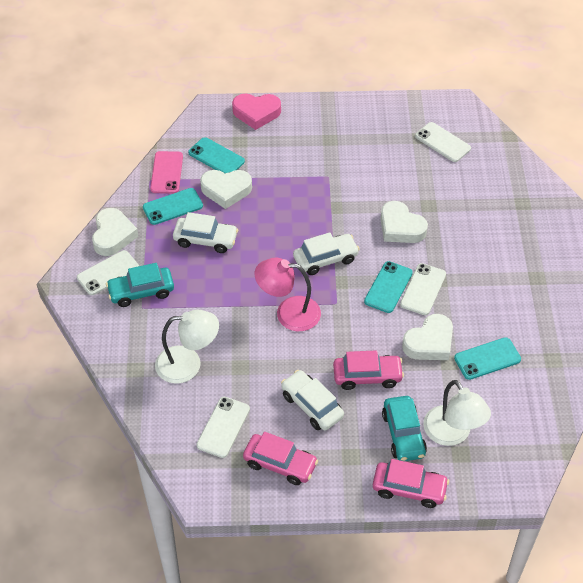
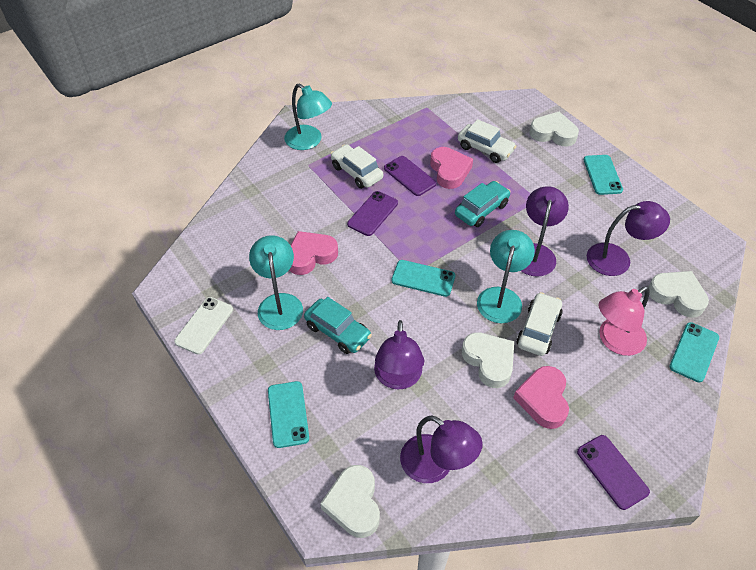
pink car: [243,432,318,485] [333,350,404,390] [373,459,449,508] = 3 -> none = 0
pink heart: [232,94,281,130] = 1 -> [289,231,338,275] [430,147,473,189] [513,366,569,429] = 3
pink phone: [150,151,183,194] = 1 -> none = 0
purple lamp: none = 0 -> [374,320,424,390] [400,415,482,483] [521,186,569,277] [587,201,670,276] = 4
purple phone: none = 0 -> [347,191,398,236] [384,156,436,196] [577,435,650,510] = 3
turquoise lamp: none = 0 -> [249,235,303,330] [284,83,332,150] [477,230,535,323] = 3
white lamp: [155,310,219,384] [423,380,491,446] = 2 -> none = 0
white phone: [77,250,139,295] [196,397,250,458] [400,263,446,315] [415,122,471,162] = 4 -> [174,297,233,355] = 1

